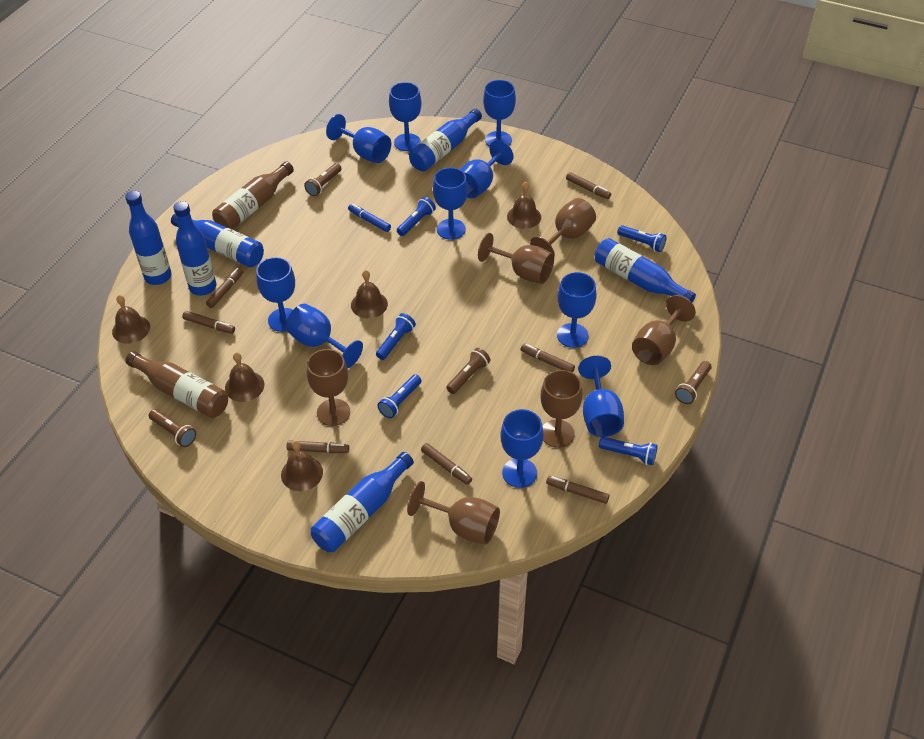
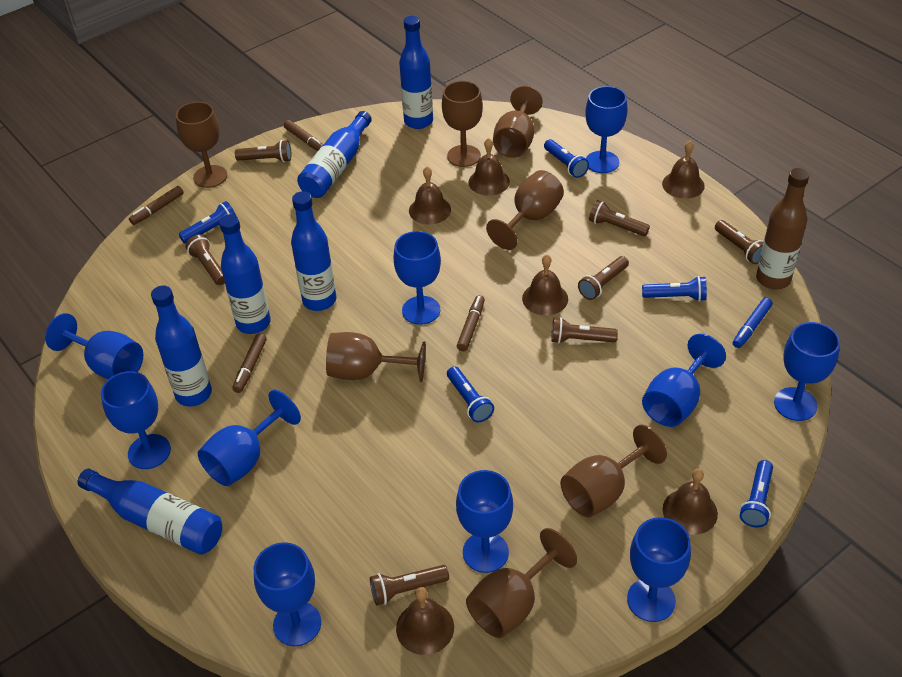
brown bell: [112,295,150,344] [225,352,264,402] [281,440,323,491] [351,270,388,318] [507,182,541,229] = 5 -> [396,587,454,655] [409,166,451,224] [468,138,510,196] [522,254,568,315] [662,141,705,199] [663,469,718,535] = 6
brown bottle: [126,351,228,418] [212,161,294,229] = 2 -> [756,168,809,289] = 1
brown flashlight: [148,409,196,447] [304,163,342,196] [446,348,490,394] [675,361,712,404] = 4 -> [186,235,225,285] [235,140,291,162] [370,565,449,605] [551,317,618,344] [578,256,629,300] [589,200,650,236] [715,220,764,264] = 7
brown goblet: [307,349,350,426] [407,481,500,545] [478,233,554,284] [530,198,596,257] [540,370,582,448] [632,295,696,365] = 6 -> [176,102,227,188] [326,332,426,382] [442,81,483,167] [466,528,577,638] [486,170,564,250] [493,86,543,158] [560,424,667,517] = 7
brown marker: [182,311,235,334] [206,267,244,308] [287,440,349,453] [421,443,472,485] [521,344,575,372] [546,476,610,504] [566,172,611,199] = 7 -> [129,186,184,225] [232,333,267,393] [284,120,324,151] [457,295,485,351] = 4

